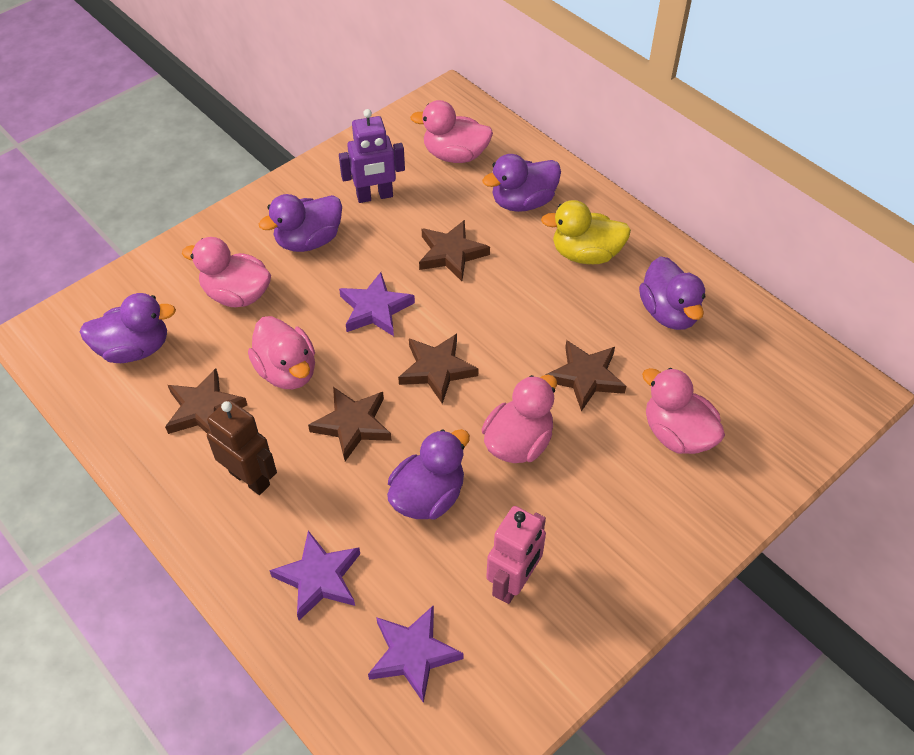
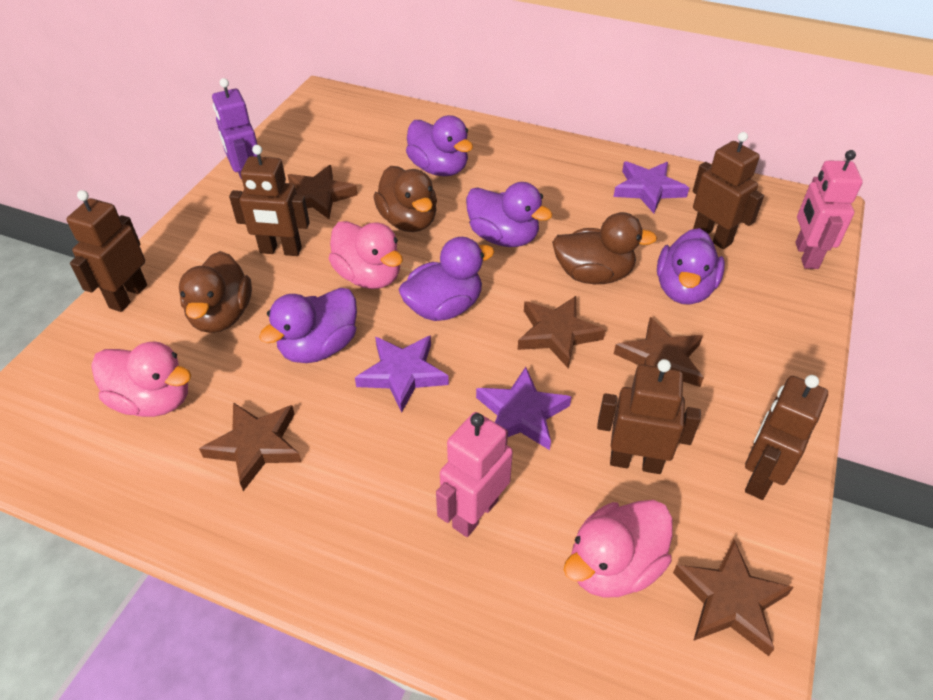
brown duck: none = 0 -> [179,251,252,333] [374,166,437,232] [552,212,657,284] = 3
brown robot: [207,400,277,495] = 1 -> [67,190,147,312] [229,145,310,256] [597,359,701,474] [693,132,764,249] [745,375,828,500] = 5
pink duck: [182,237,271,307] [248,316,315,389] [410,100,493,163] [481,375,557,463] [642,368,725,454] = 5 -> [91,341,191,417] [329,221,403,289] [564,500,673,598] = 3
pink robot: [486,506,546,604] = 1 -> [436,412,513,537] [795,150,863,269] = 2
yellow duck: [541,200,631,264] = 1 -> none = 0

